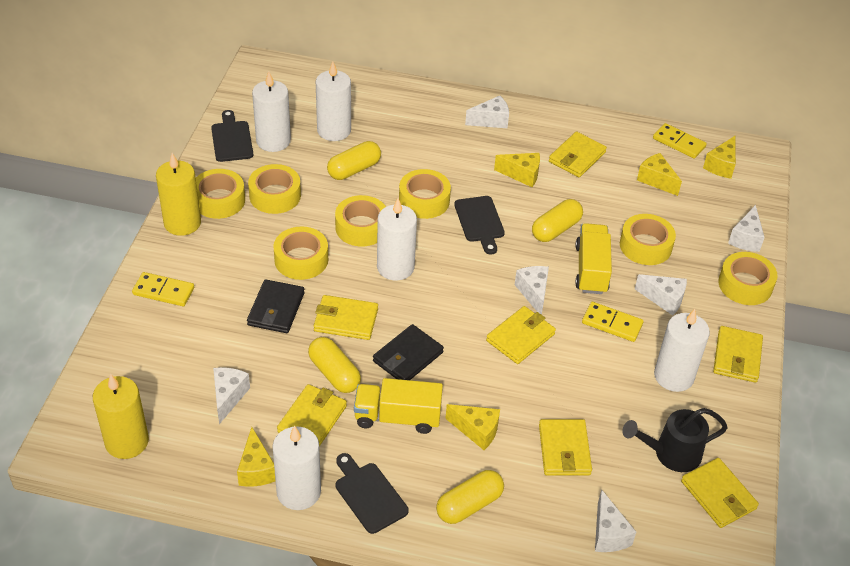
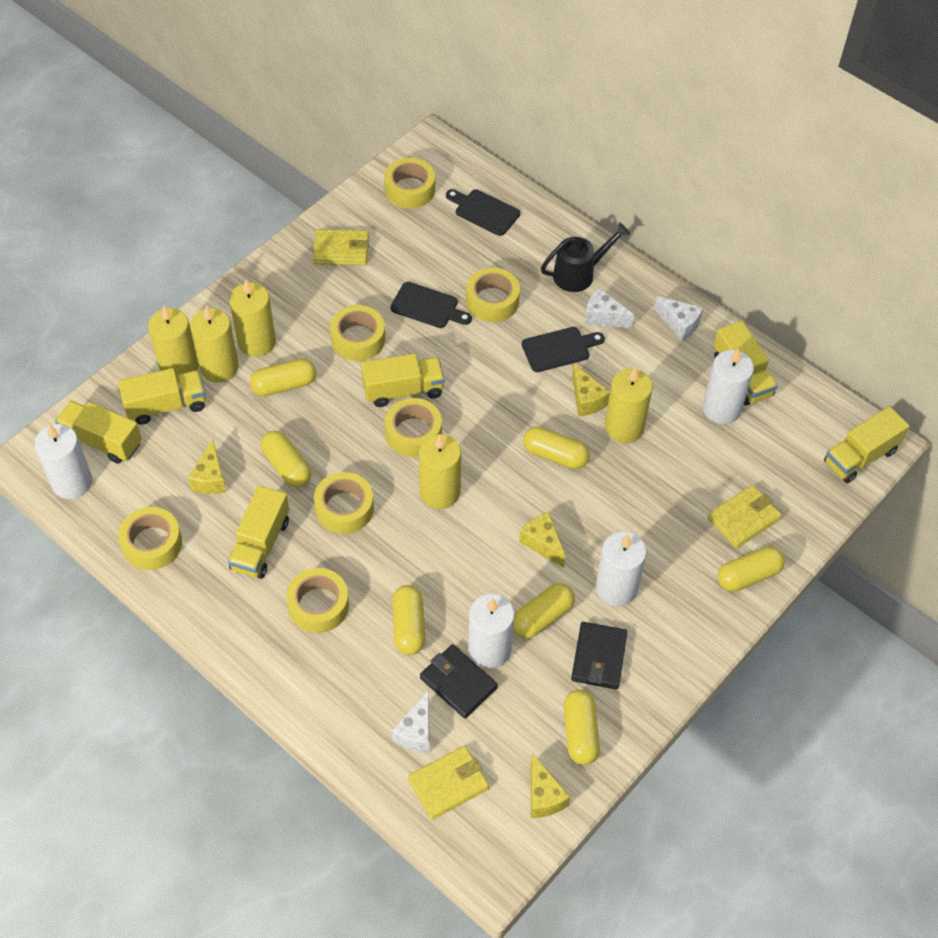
white candle: [252,71,291,152] [272,425,321,510] [316,61,351,141] [377,198,417,281] [654,309,710,392] = 5 -> [35,424,92,499] [468,594,515,669] [596,531,646,606] [703,348,754,424] = 4
white cheese: [213,367,250,424] [465,96,509,128] [515,266,549,315] [595,489,636,552] [635,274,687,316] [728,205,765,252] = 6 -> [392,690,429,753] [585,288,634,328] [654,296,703,341] = 3
yellow candle: [93,374,149,459] [156,153,201,236] = 2 -> [148,306,199,382] [190,306,239,383] [229,280,276,357] [419,434,461,509] [605,367,653,443] = 5
yellow capsule: [308,337,361,393] [327,141,381,180] [436,470,504,524] [532,199,583,242] = 4 -> [250,358,316,396] [261,431,311,488] [392,585,425,655] [513,583,575,639] [523,427,590,469] [564,690,600,765] [717,546,785,592] = 7
yellow cheese: [237,427,275,486] [445,404,500,450] [494,153,540,187] [637,153,682,196] [703,136,736,179] = 5 -> [188,439,226,494] [519,512,566,568] [531,753,570,818] [572,364,610,416] = 4
yellow domino: [132,272,194,306] [582,302,644,342] [653,123,707,159] = 3 -> none = 0
yellow truck: [354,378,443,434] [575,223,612,294] = 2 -> [55,401,142,464] [118,368,206,425] [228,486,289,579] [361,354,445,407] [713,321,778,405] [824,406,910,483] = 6
yellow wallet: [277,384,347,446] [314,295,378,340] [486,306,556,364] [539,419,592,475] [549,131,607,177] [681,458,759,528] [713,326,763,383] = 7 -> [313,229,369,265] [408,746,489,820] [708,485,782,548] = 3

